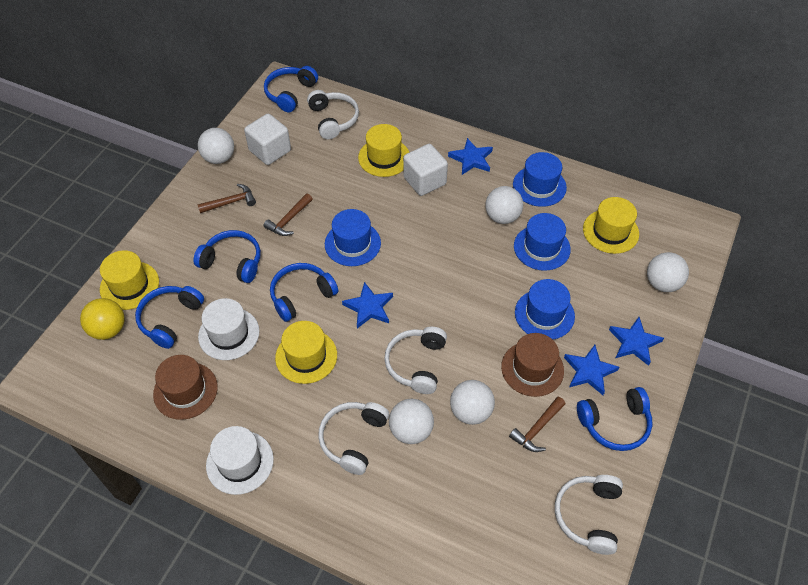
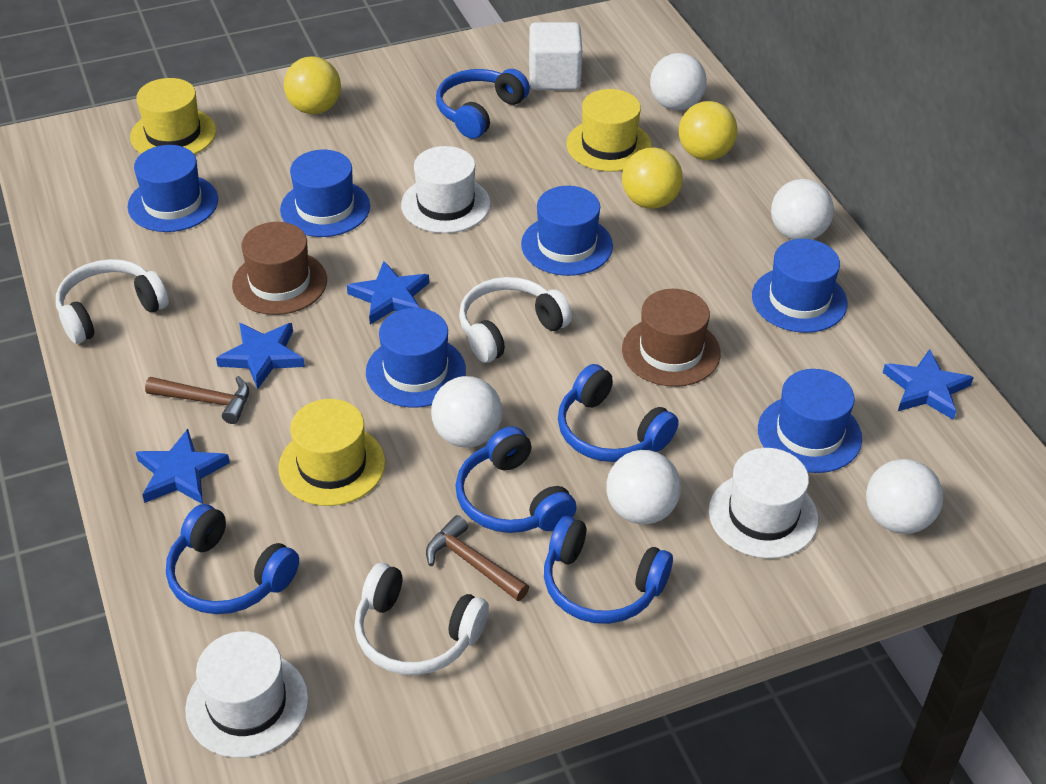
blue hat: [325,209,381,266] [513,152,567,207] [514,213,571,271] [515,279,575,340] = 4 -> [127,145,218,232] [280,150,370,237] [366,308,466,407] [521,186,613,276] [752,239,848,333] [758,369,862,473] = 6
brown hammer: [197,184,256,213] [263,193,313,236] [509,397,566,452] = 3 -> [145,376,249,424] [426,515,529,601] = 2
white cube: [244,114,291,165] [403,144,448,196] = 2 -> [529,22,582,90] = 1
white hat: [198,298,260,360] [206,426,274,495] = 2 -> [185,631,309,758] [401,146,491,233] [709,448,818,558] = 3
white headphones: [307,90,359,139] [318,402,389,475] [384,327,447,394] [555,475,623,555] = 4 -> [56,259,169,344] [354,563,489,675] [459,277,572,363] = 3
yellow ball: [80,298,125,340] = 1 -> [284,56,341,114] [622,147,683,209] [679,101,738,160] = 3
yellow hat: [100,250,159,310] [275,321,337,384] [358,124,409,177] [583,197,639,254] = 4 -> [130,78,216,155] [279,399,385,506] [566,89,652,172] = 3

